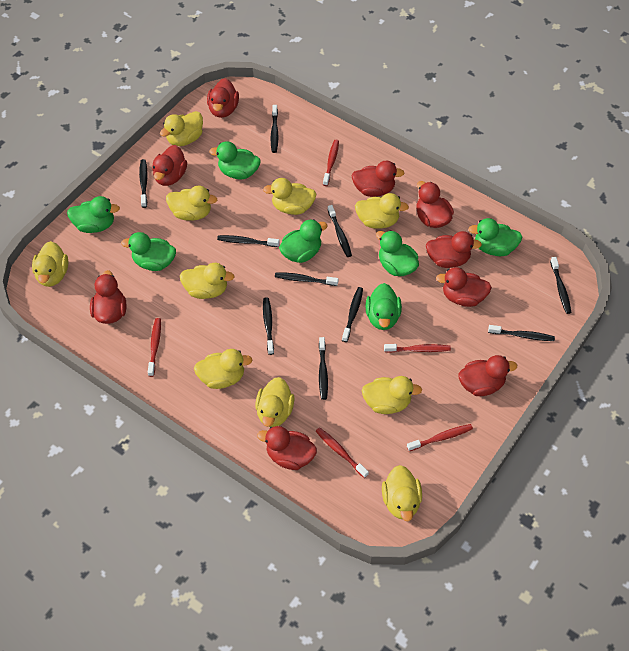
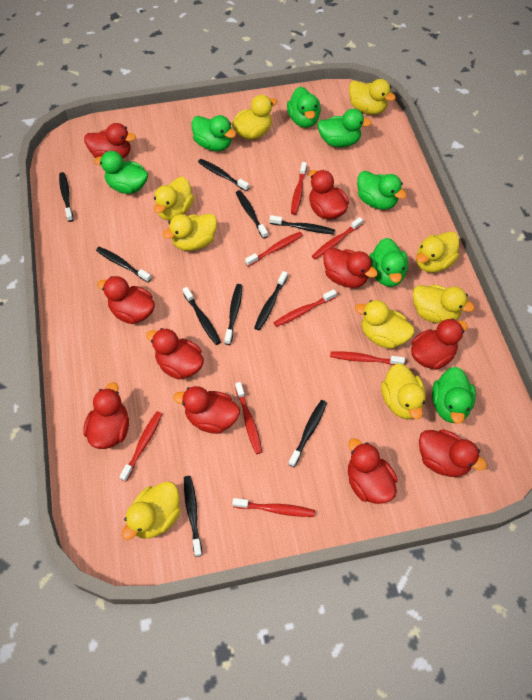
red duck: [90,270,126,324] [152,145,187,186] [207,78,239,118] [257,426,317,470] [352,161,404,197] [416,181,454,228] [426,231,482,268] [436,267,492,307] [458,355,517,396] = 9 -> [83,382,129,449] [84,123,136,158] [97,276,155,324] [146,328,204,379] [173,386,240,434] [309,170,349,220] [323,247,378,288] [348,438,398,504] [411,318,468,370] [419,429,487,477] = 10
red toothbrush: [148,318,161,377] [316,427,369,478] [323,140,339,186] [384,344,451,353] [407,424,473,451] = 5 -> [119,411,162,482] [232,498,315,517] [235,382,262,454] [245,232,303,267] [273,289,337,327] [291,162,307,215] [312,217,363,260] [330,351,405,365] = 8
yellow duck: [32,241,68,287] [160,111,203,146] [166,186,217,221] [180,263,234,299] [194,349,253,389] [255,377,295,427] [263,178,317,215] [355,193,409,229] [361,376,422,414] [382,465,422,521] = 10 -> [122,481,181,540] [154,177,194,221] [163,213,217,251] [232,95,277,140] [349,79,396,115] [355,300,414,349] [381,363,426,419] [413,285,474,323] [416,231,459,273] = 9

